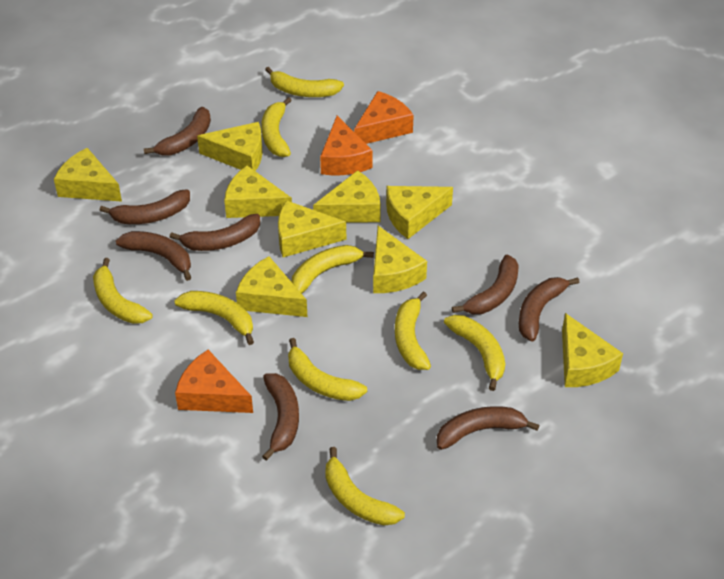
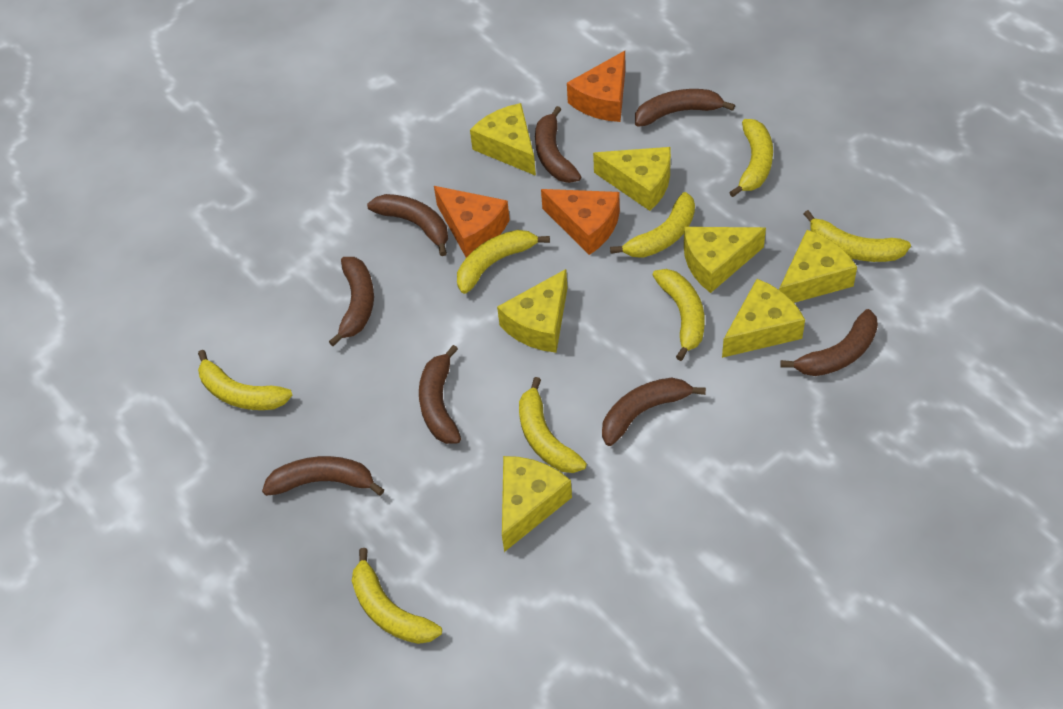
yellow banana: [93,258,153,324] [174,291,254,345] [261,97,292,157] [265,67,344,97] [288,338,367,401] [291,245,374,294] [325,447,405,526] [395,291,431,370] [444,315,505,391] = 9 -> [198,350,293,410] [352,548,442,644] [457,230,550,294] [519,377,587,473] [610,192,695,258] [653,269,705,361] [729,119,773,197] [804,210,911,262] = 8
yellow cheese: [54,148,122,202] [197,122,263,171] [224,166,292,218] [236,256,307,317] [278,200,346,257] [313,170,381,223] [373,226,427,293] [386,186,453,239] [562,313,623,387] = 9 -> [470,103,536,176] [497,269,567,353] [502,456,572,552] [593,147,671,211] [684,227,766,293] [722,279,805,358] [779,230,857,303] = 7

